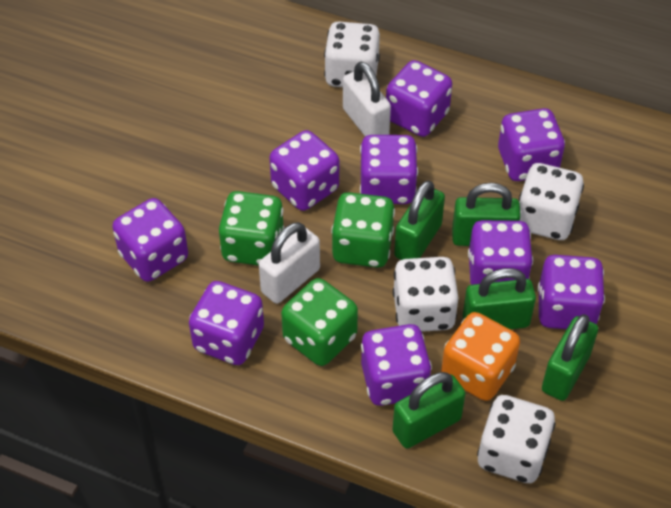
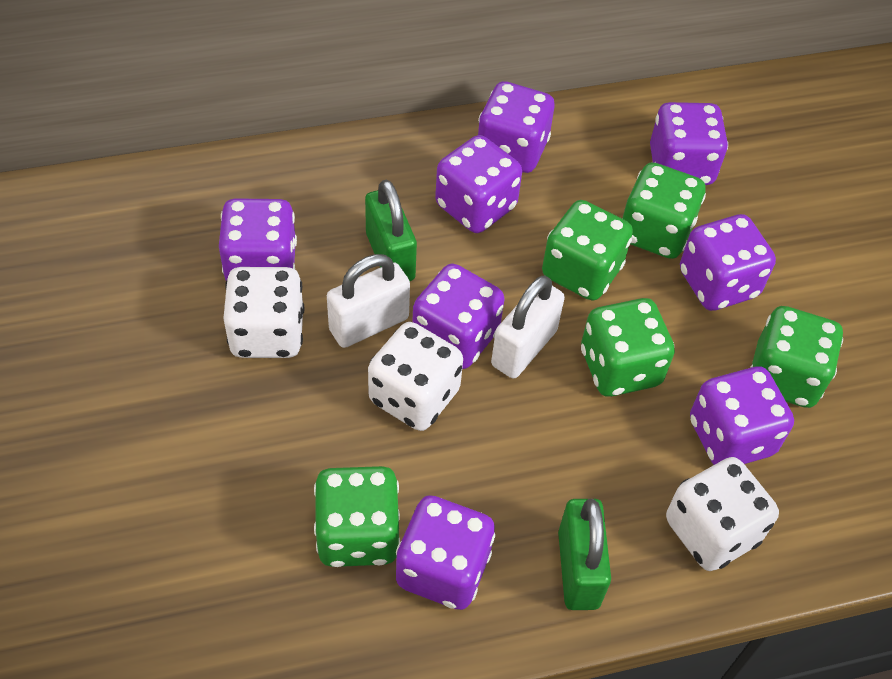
green dice: [219,191,284,266] [281,278,358,366] [331,192,395,268] = 3 -> [314,466,400,567] [542,200,633,300] [581,298,675,397] [622,162,706,259] [750,306,843,408] = 5
green padlock: [393,372,465,448] [394,180,445,260] [452,183,521,246] [463,268,536,329] [542,314,598,401] = 5 -> [365,180,417,281] [558,499,611,610] = 2
orange dice: [441,312,520,401] = 1 -> none = 0
purple dice: [112,198,188,282] [189,281,264,365] [269,130,339,211] [360,135,418,204] [361,324,432,406] [386,60,452,137] [468,220,533,285] [498,108,565,181] [538,255,605,329] = 9 -> [219,198,297,280] [396,495,495,610] [412,264,504,369] [435,135,522,233] [478,81,555,173] [650,102,728,185] [680,214,776,311] [690,367,794,465] = 8
white dice: [324,21,380,87] [393,257,459,332] [477,395,556,483] [519,163,584,240] = 4 -> [223,267,305,358] [368,322,463,431] [666,457,779,571] = 3

